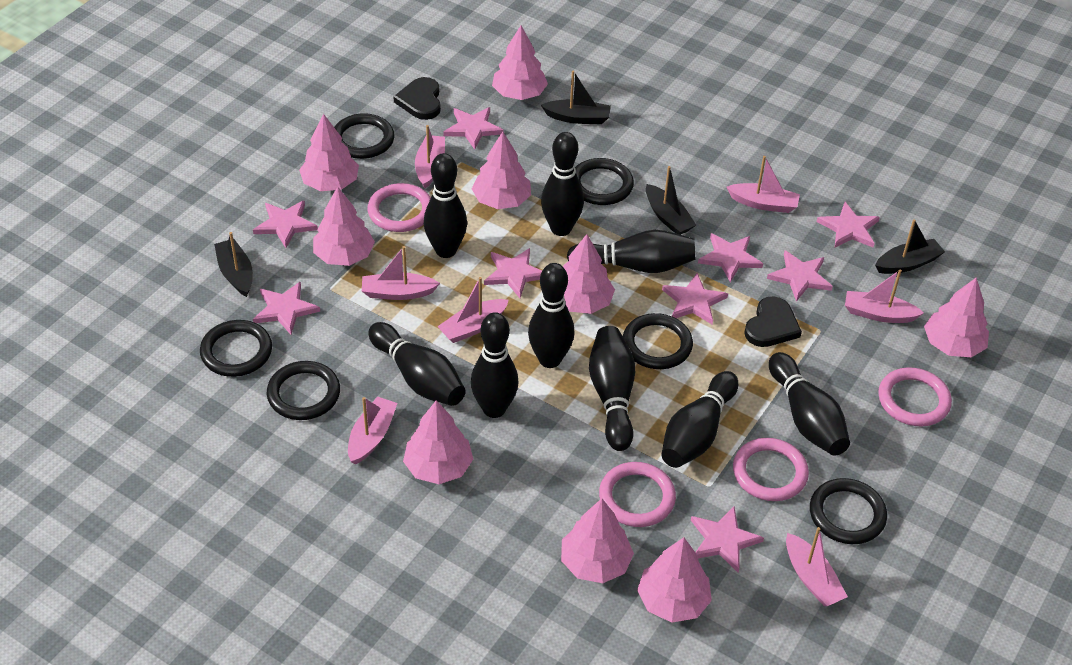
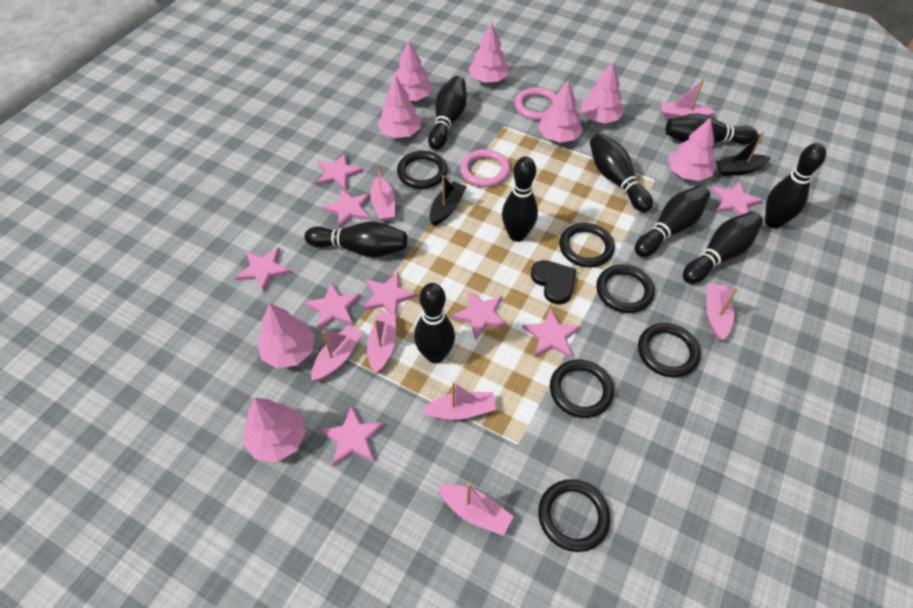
black boat: [214,232,253,297] [541,71,611,124] [646,166,696,235] [875,219,945,274] = 4 -> [429,175,467,226] [716,131,771,176] = 2
black heart: [393,77,441,120] [744,296,802,347] = 2 -> [531,260,576,305] = 1
pink ring: [368,183,431,232] [599,462,676,527] [733,438,809,501] [878,367,952,427] = 4 -> [460,149,510,187] [515,87,556,121] = 2
pink tree: [299,114,359,191] [313,187,375,266] [403,400,473,484] [472,132,531,209] [492,26,548,100] [561,498,634,583] [563,234,615,314] [637,537,712,623] [924,277,989,357] = 9 -> [243,398,306,462] [257,303,315,368] [377,76,421,138] [394,40,433,101] [468,22,509,83] [538,80,583,143] [581,62,625,123] [668,117,716,181] = 8

